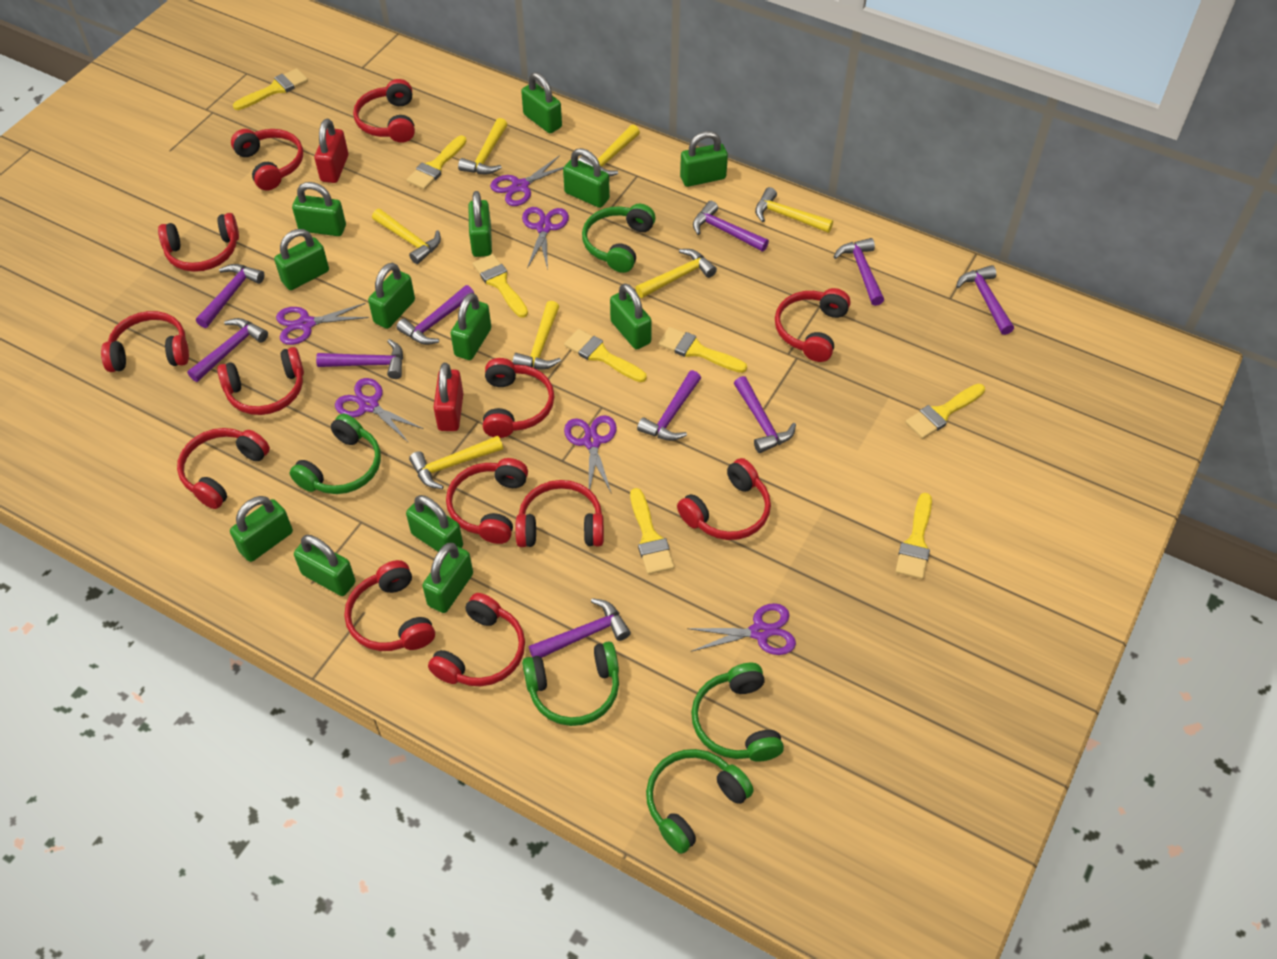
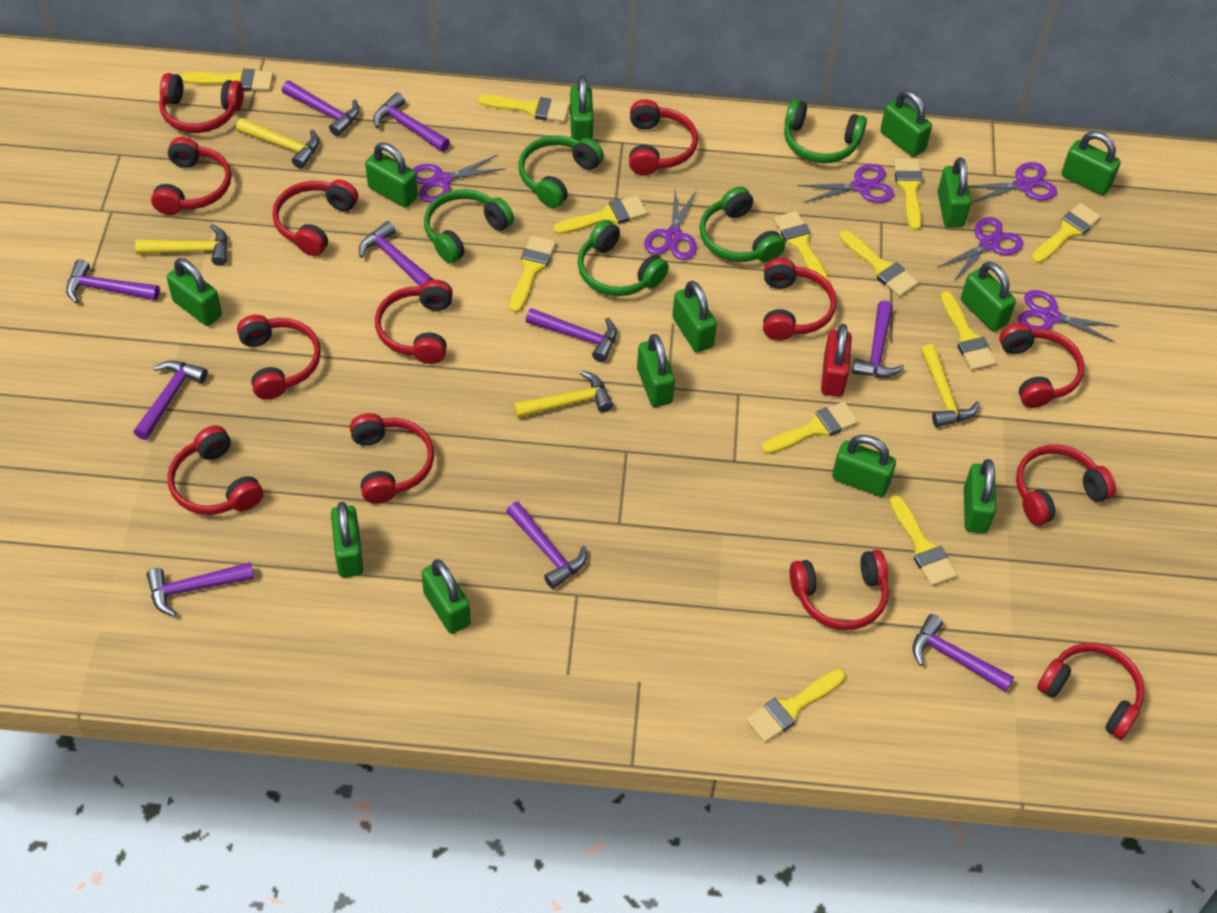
red padlock: [314,119,348,183] [433,363,463,431] = 2 -> [821,324,852,397] = 1
yellow brush: [233,68,308,110] [407,135,467,190] [473,254,528,318] [564,329,647,382] [630,488,674,574] [658,327,747,373] [896,493,932,579] [905,384,985,439] = 8 -> [181,69,274,91] [478,95,570,122] [510,235,556,313] [553,195,647,234] [746,669,845,743] [762,401,859,454] [774,211,829,286] [839,230,918,297] [889,495,957,586] [894,158,923,231] [940,291,996,370] [1031,203,1101,264] = 12
yellow hammer: [372,209,441,264] [409,436,503,489] [458,118,507,174] [513,301,561,370] [578,125,640,177] [635,249,717,298] [755,187,833,233] = 7 -> [135,224,228,266] [236,118,319,169] [514,370,613,418] [921,344,980,427] = 4

